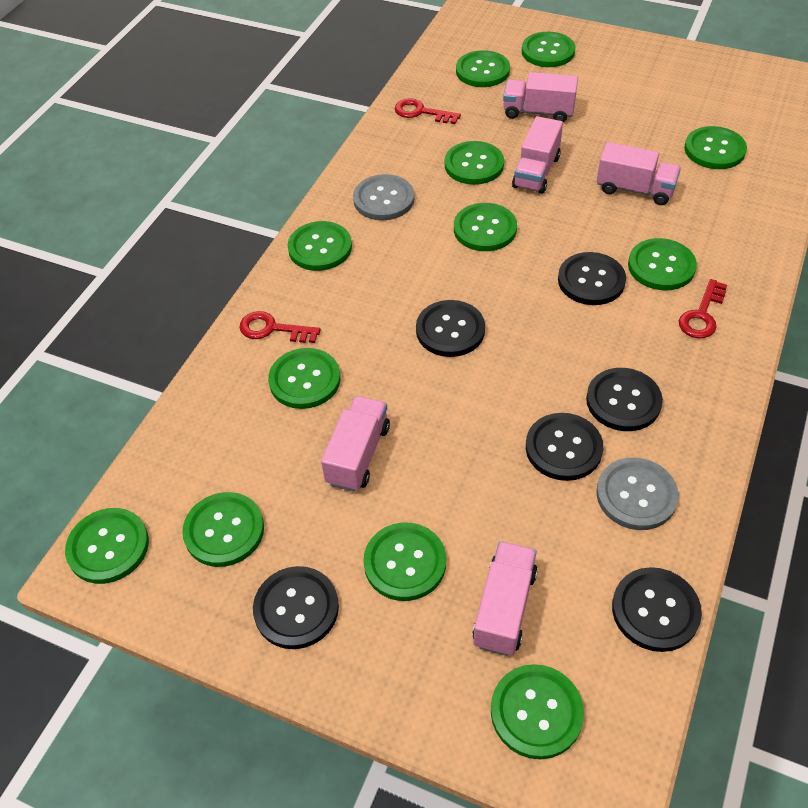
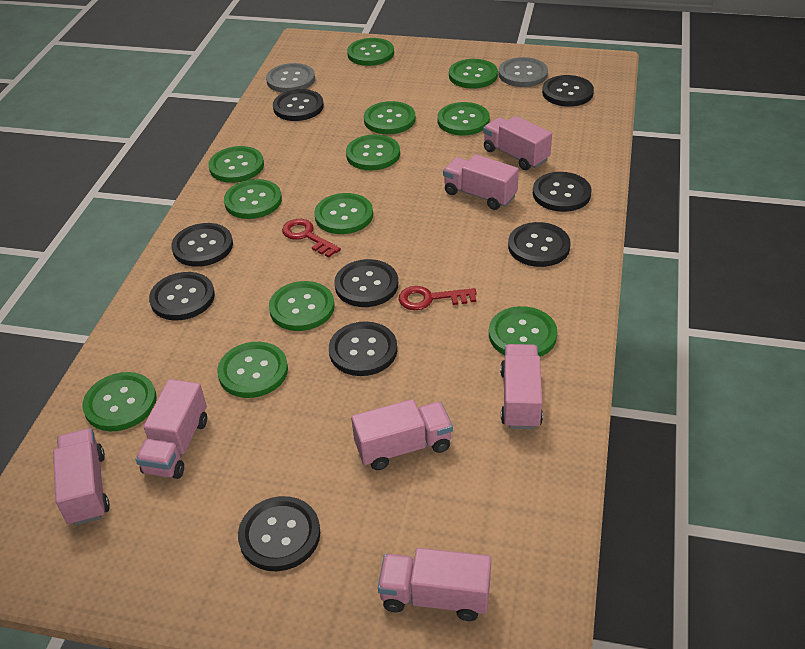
black button: [253,566,339,649] [416,300,485,357] [526,413,603,481] [558,252,626,305] [586,368,663,431] [612,567,702,652] = 6 -> [149,272,215,320] [171,223,233,267] [238,496,320,571] [273,89,324,121] [329,321,397,376] [334,259,398,307] [508,222,571,267] [533,172,592,212] [542,75,594,107] = 9
pink truck: [321,396,390,492] [472,541,538,656] [503,72,578,122] [512,116,563,194] [597,142,681,205] = 5 -> [53,428,110,526] [135,379,207,479] [351,399,453,470] [378,548,491,621] [443,154,519,210] [483,116,552,170] [500,344,543,429] = 7
red key: [239,311,321,343] [395,98,461,124] [679,279,727,338] = 3 -> [282,219,341,258] [399,286,477,310] = 2

